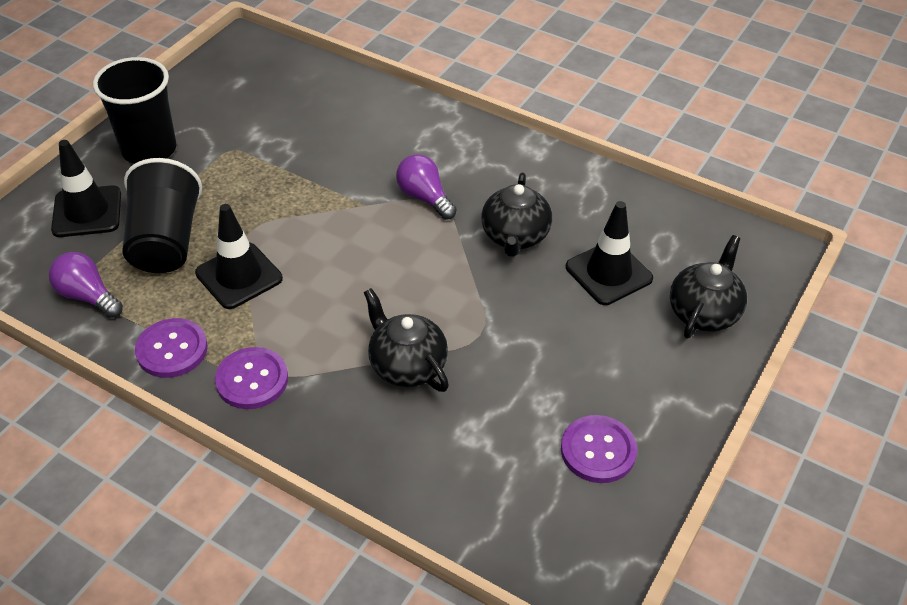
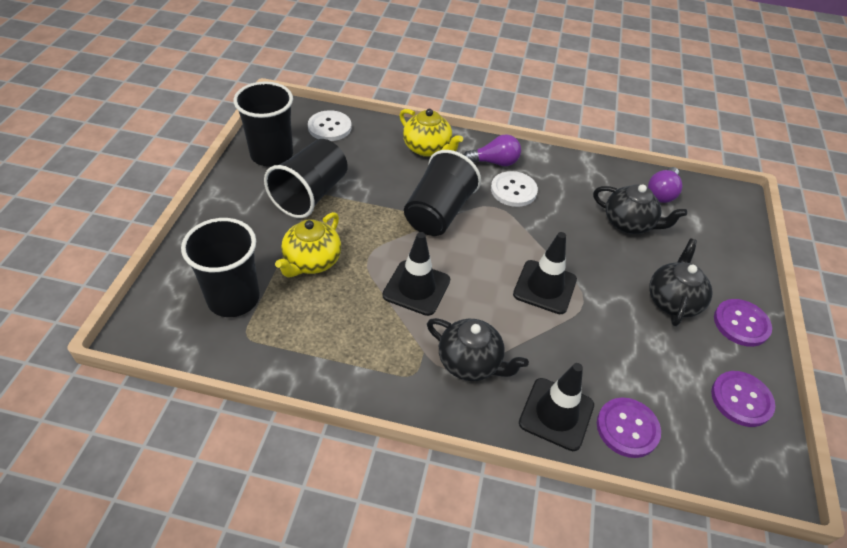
black cup: [93,57,177,164] [123,158,202,273] = 2 -> [181,218,260,317] [234,81,293,167] [264,139,348,218] [404,150,481,236] = 4
white button: none = 0 -> [308,110,351,141] [491,171,538,207] = 2
yellow teapot: none = 0 -> [275,212,341,277] [399,109,463,157] = 2

